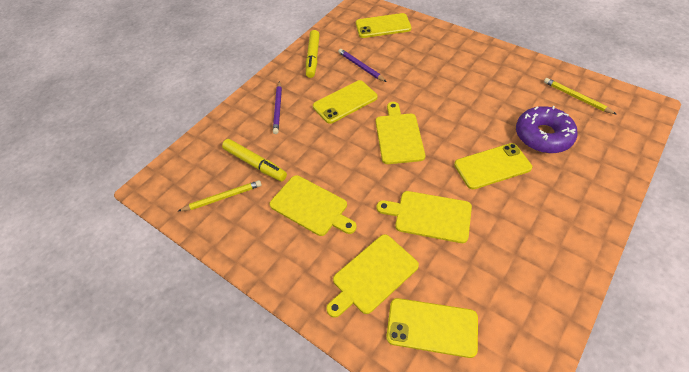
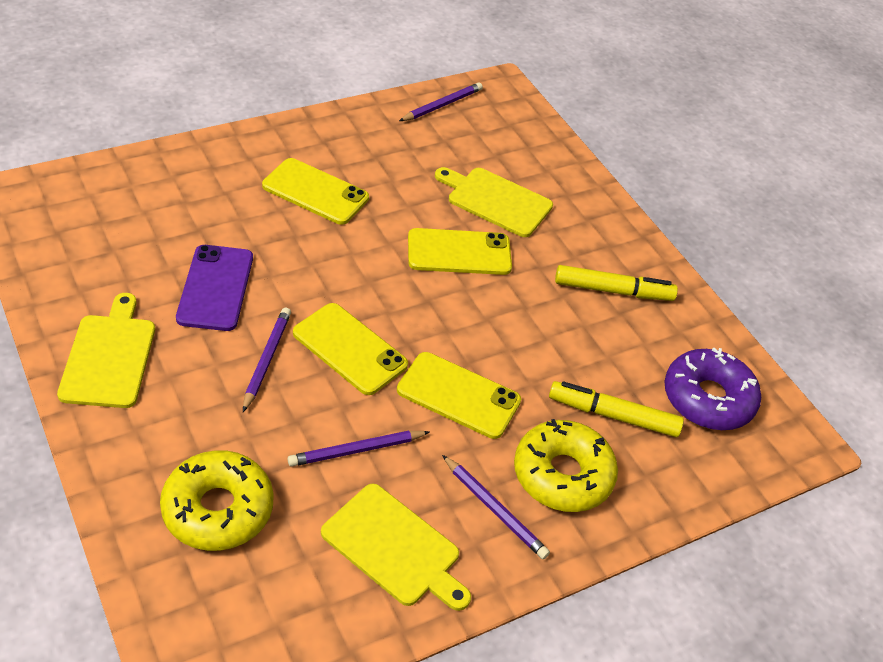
purple pencil: [273,81,282,134] [338,49,387,82] = 2 -> [243,308,291,412] [288,431,429,467] [399,82,483,121] [442,455,550,559] = 4
purple phone: none = 0 -> [176,245,253,331] = 1
yellow cutting board: [269,175,357,236] [326,234,419,318] [376,102,425,164] [377,191,472,243] = 4 -> [57,293,155,408] [321,484,471,611] [435,167,553,237] = 3
yellow donut: none = 0 -> [160,450,274,551] [514,419,618,512] = 2
yellow pencil: [178,180,262,211] [544,78,617,115] = 2 -> none = 0

